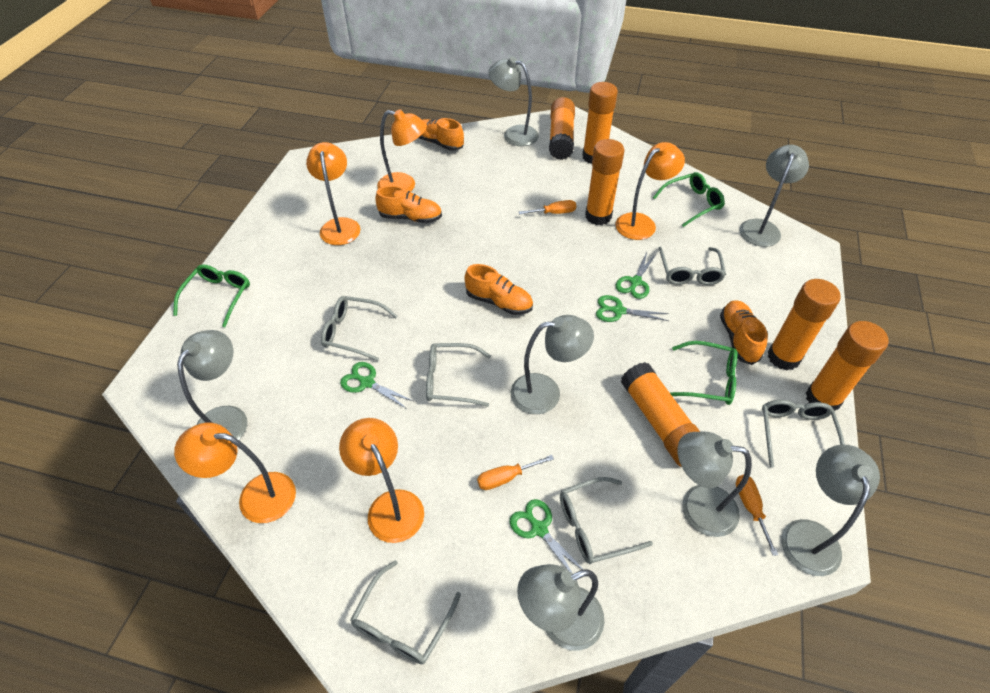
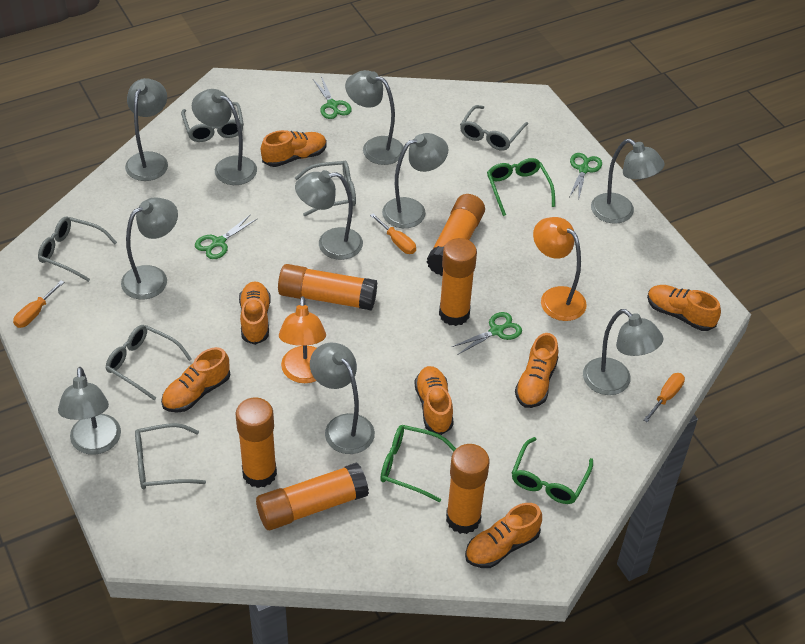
grey lamp: [177,330,247,440] [488,57,539,146] [511,315,594,414] [517,564,605,651] [677,432,752,537] [739,145,809,247] [781,445,880,576] = 7 -> [58,367,121,455] [121,197,178,299] [125,78,168,181] [192,89,257,185] [295,170,363,260] [310,343,375,454] [345,70,404,165] [382,133,448,228] [583,309,663,395] [591,139,665,224] = 10
orange lamp: [174,423,296,523] [306,142,360,245] [339,418,424,543] [377,109,427,192] [615,142,685,240] = 5 -> [279,296,326,383] [533,217,587,321] = 2
orange shoe: [375,186,442,223] [419,118,464,151] [464,264,533,315] [720,300,768,365] = 4 -> [161,347,230,413] [239,281,271,345] [261,130,327,167] [414,366,454,435] [465,503,542,568] [515,333,558,408] [647,285,721,331] = 7

